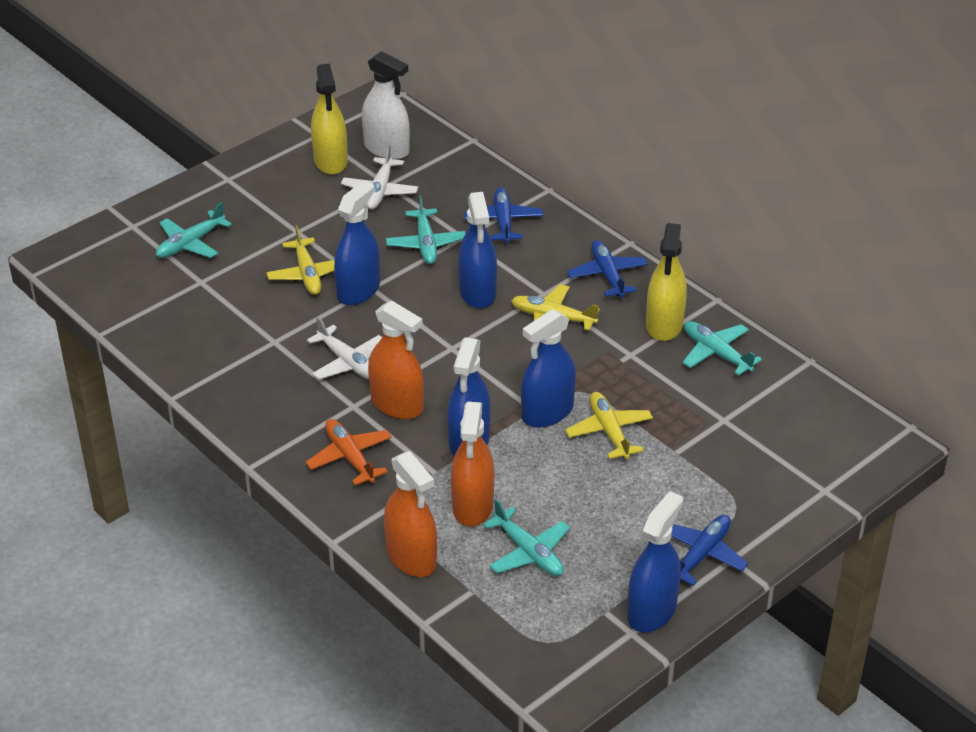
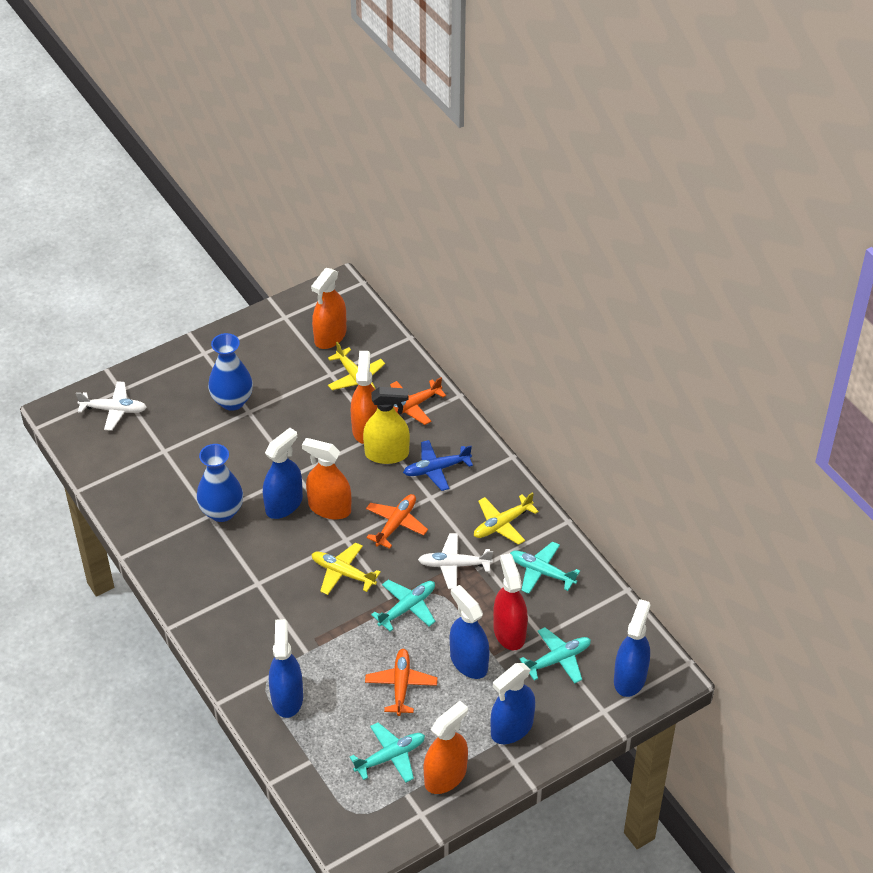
blue plane: [464,187,543,243] [567,240,648,298] [671,515,748,586] = 3 -> [403,440,473,491] = 1
blue vase: none = 0 -> [196,444,243,522] [208,333,253,411] = 2
orange plane: [306,419,392,485] = 1 -> [365,648,437,716] [366,494,428,549] [390,377,446,425] = 3
orange spray bottle: [368,300,424,419] [384,451,437,577] [451,402,494,527] = 3 -> [302,438,351,519] [311,268,346,349] [351,351,377,444] [423,701,468,794] = 4
red spray bottle: none = 0 -> [493,553,528,650] = 1
white spray bottle: [362,51,410,160] = 1 -> none = 0
yellow spray bottle: [311,63,348,175] [646,223,687,341] = 2 -> [363,387,410,464] = 1

